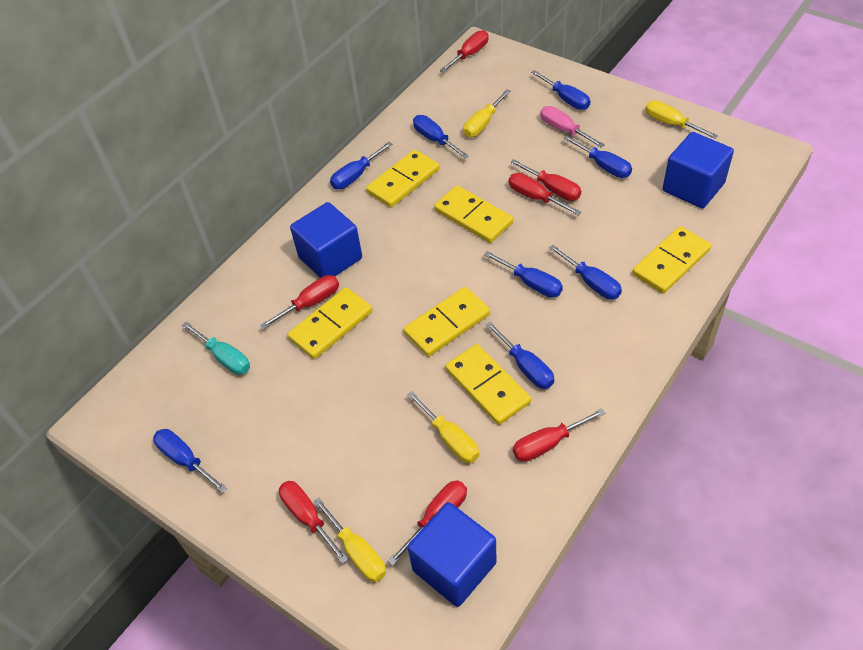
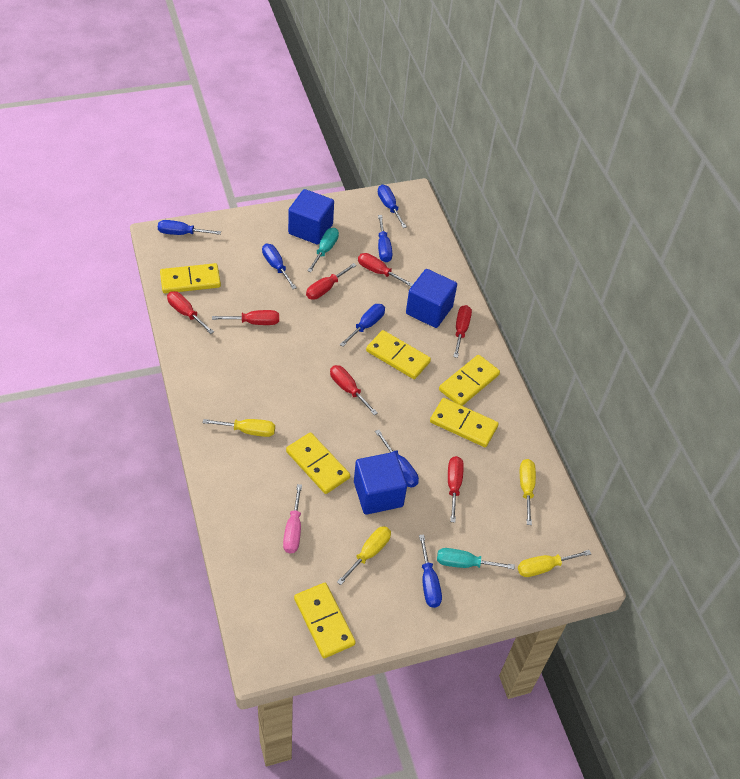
blue screwdriver: [153,429,227,493] [330,142,392,189] [413,115,469,159] [484,251,563,298] [486,322,554,389] [531,70,590,110] [549,245,622,300] [563,135,632,178] = 8 -> [158,220,221,235] [262,244,297,289] [340,304,385,347] [375,430,419,488] [378,185,407,228] [378,215,392,262] [419,535,442,608] = 7
turquoise screwdriver: [182,322,250,375] = 1 -> [307,228,339,272] [437,548,515,569] = 2

